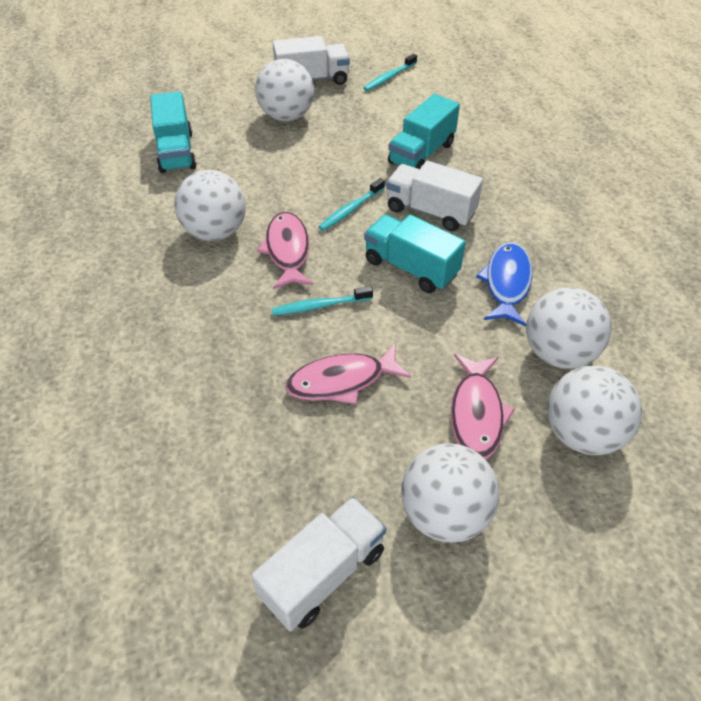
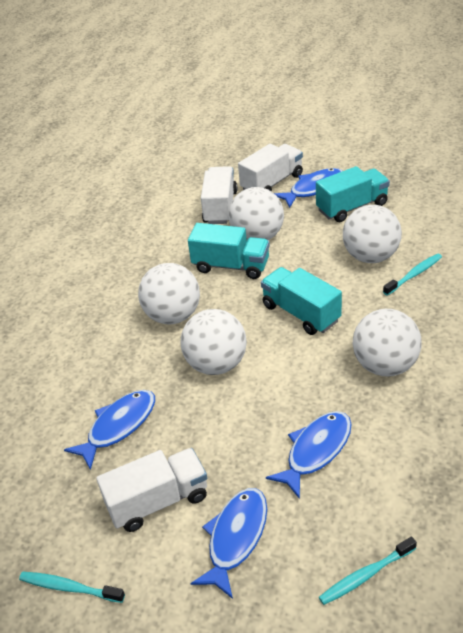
blue fish: [476,242,533,326] = 1 -> [64,390,155,470] [190,488,267,599] [266,411,352,499] [274,168,342,208] = 4
pink fish: [257,212,313,289] [285,344,411,404] [451,354,515,460] = 3 -> none = 0

